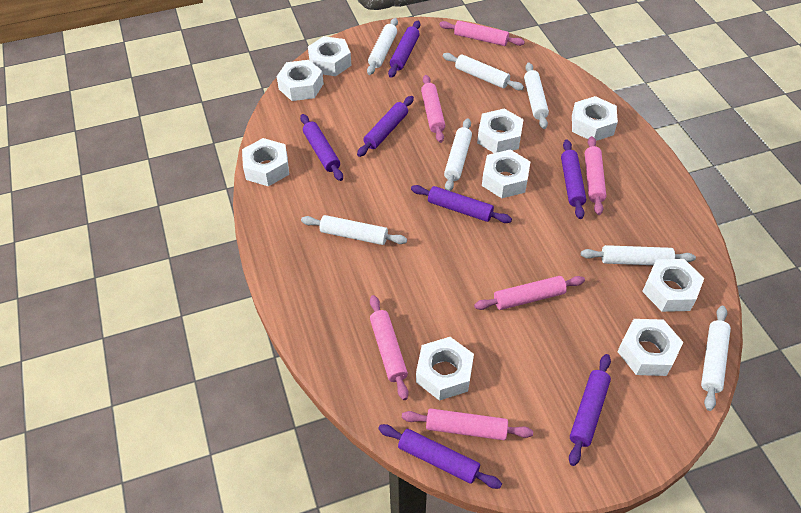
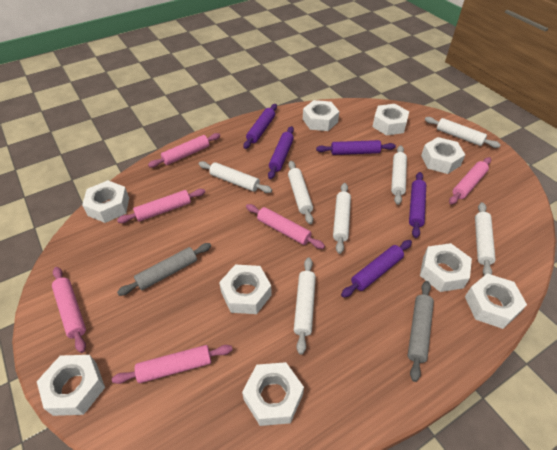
grey rolling pin: none = 0 -> [117,243,211,296] [407,281,434,382] = 2
purple rolling pin: [300,114,343,181] [357,96,414,157] [378,424,502,489] [388,21,420,78] [411,185,512,223] [561,140,586,219] [569,354,611,466] = 7 -> [243,104,277,149] [268,126,294,179] [316,140,396,155] [341,240,412,298] [409,172,426,238] = 5

